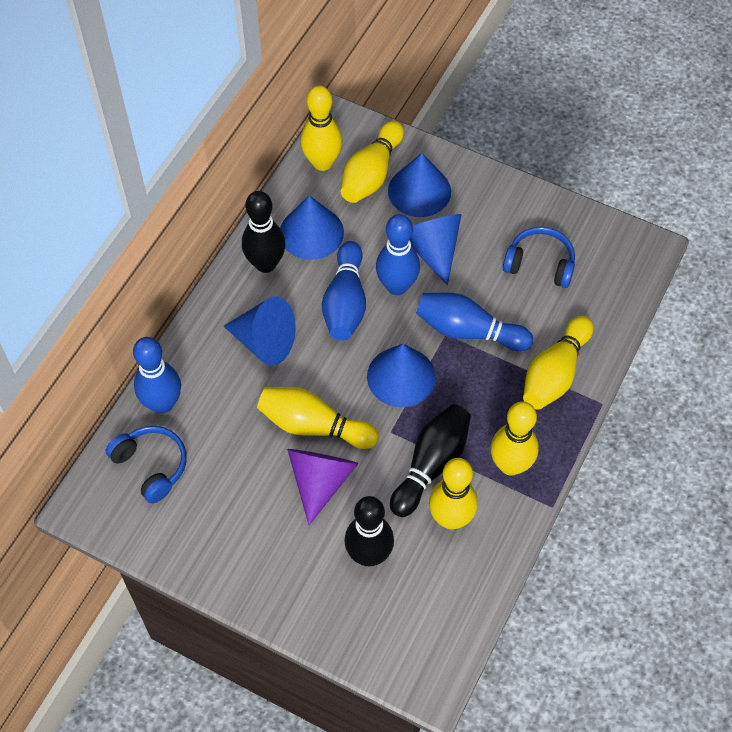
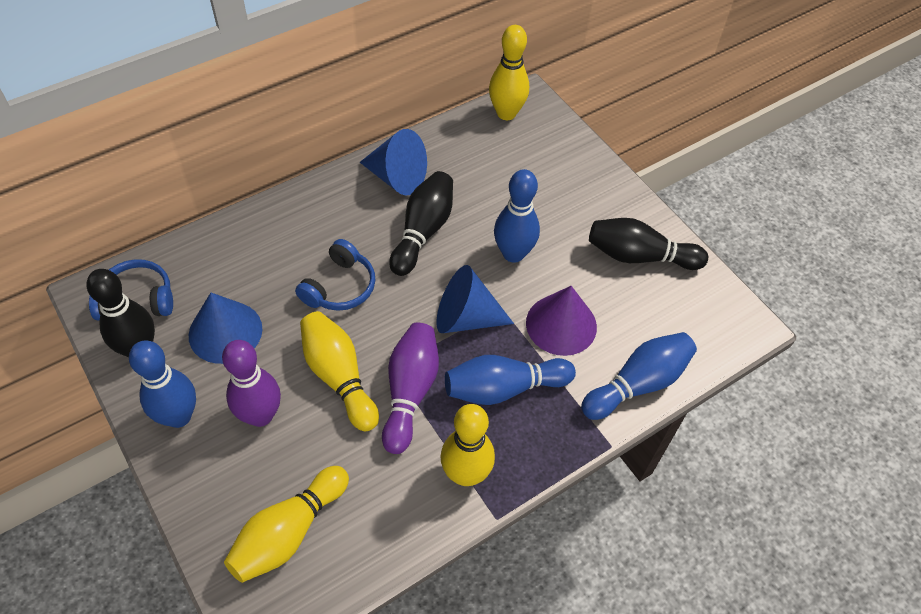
blue cone: [224,297,296,365] [280,195,344,260] [367,344,436,407] [388,153,451,217] [410,214,462,285] = 5 -> [189,293,263,364] [360,129,427,195] [436,265,514,333] = 3
purple bowling pin: none = 0 -> [222,340,281,427] [382,323,439,454] = 2
yellow bowling pin: [257,387,379,449] [301,86,342,171] [341,121,404,203] [429,458,478,529] [490,401,539,476] [523,316,593,409] = 6 -> [224,466,349,583] [300,311,379,432] [441,404,495,486] [489,25,529,120] = 4

